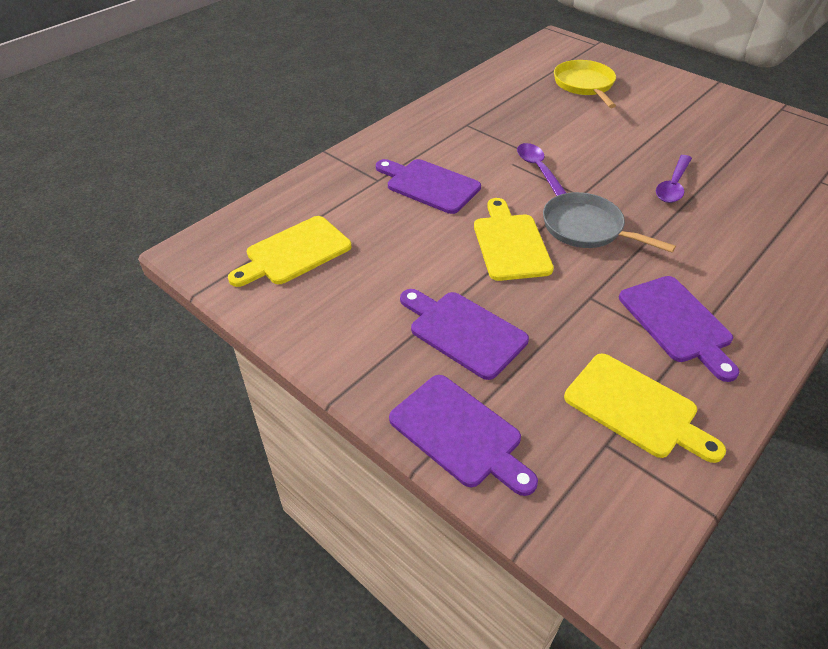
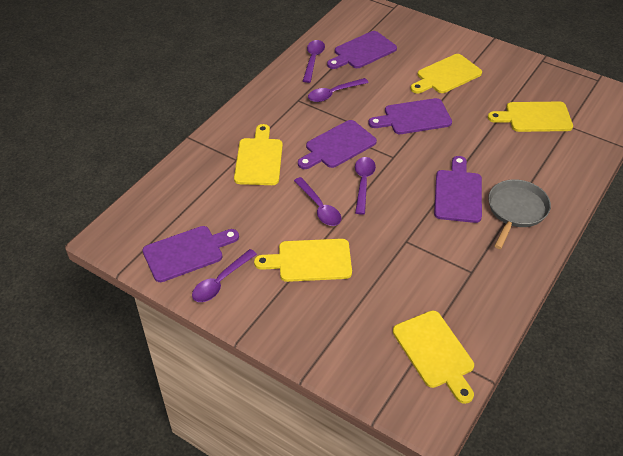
purple cutting board: [376,159,481,214] [389,375,538,496] [400,289,529,380] [619,276,740,382] = 4 -> [143,226,239,282] [298,120,377,169] [327,31,397,69] [368,98,452,134] [434,156,482,223] = 5
purple spoon: [517,143,566,196] [656,155,692,203] = 2 -> [192,249,257,302] [294,177,341,226] [303,40,325,83] [308,78,369,102] [355,157,376,215] = 5
yellow cutting board: [228,216,351,287] [474,198,554,281] [564,354,726,463] = 3 -> [234,124,283,185] [254,239,352,282] [393,310,474,404] [410,54,482,93] [488,102,573,132] = 5
yellow pan: [554,60,616,108] = 1 -> none = 0

